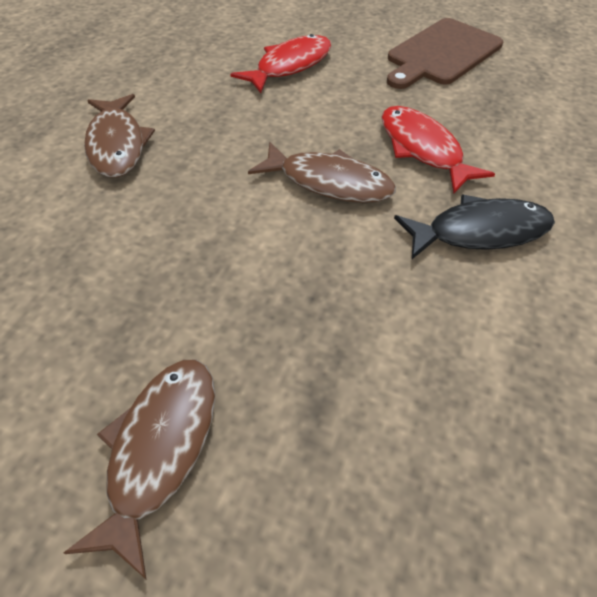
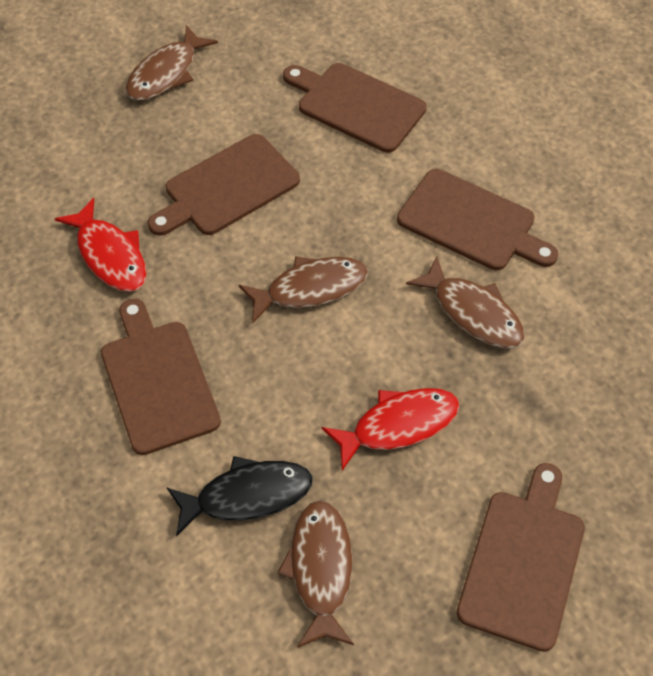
brown cutting board: [387,18,503,89] = 1 -> [101,299,221,455] [148,134,300,236] [283,63,427,153] [397,169,558,270] [457,463,585,652] = 5
brown fish: [64,360,215,580] [84,94,155,178] [248,142,396,203] = 3 -> [126,25,218,101] [239,256,368,324] [278,500,354,648] [406,256,525,348] = 4

